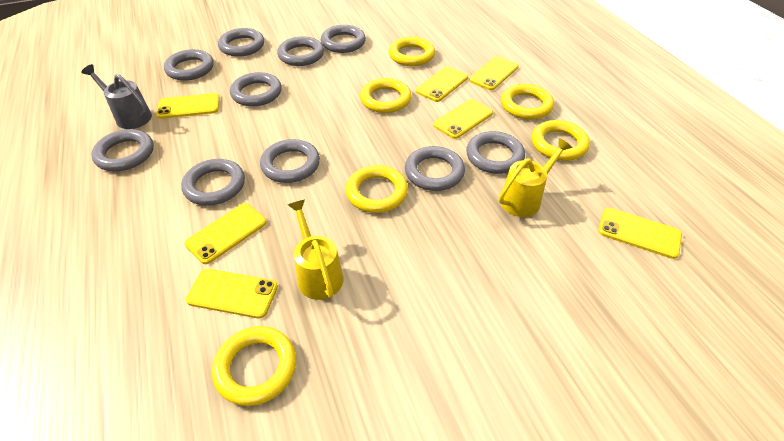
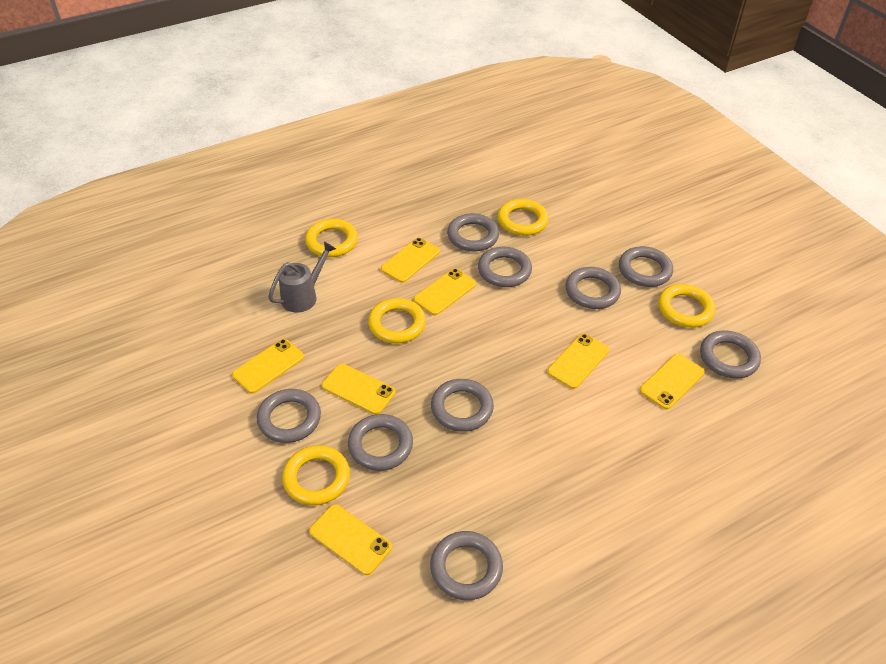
grey ring: [91,129,154,171] [164,49,214,81] [181,159,245,206] [218,28,264,57] [230,72,282,107] [260,139,320,183] [277,36,324,66] [321,25,366,53] [405,146,465,191] [466,131,525,174] = 10 -> [257,389,321,443] [348,414,413,471] [430,531,503,600] [431,379,494,432] [447,213,499,251] [478,247,532,287] [565,267,621,309] [619,246,673,287] [700,330,761,379] = 9
yellow ring: [212,326,296,406] [346,165,408,213] [360,78,412,113] [389,37,435,66] [501,84,554,120] [532,120,590,161] = 6 -> [282,445,350,505] [305,219,358,257] [368,298,426,344] [497,199,549,236] [658,284,716,328] = 5
yellow watering can: [288,200,343,300] [499,138,572,217] = 2 -> none = 0

